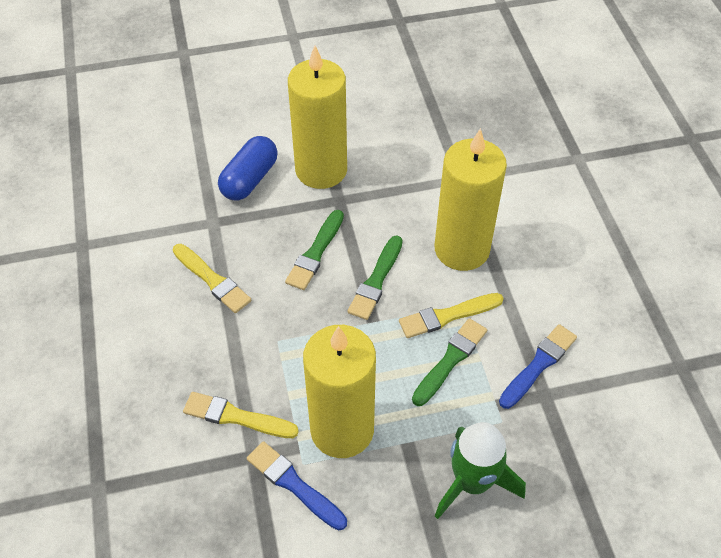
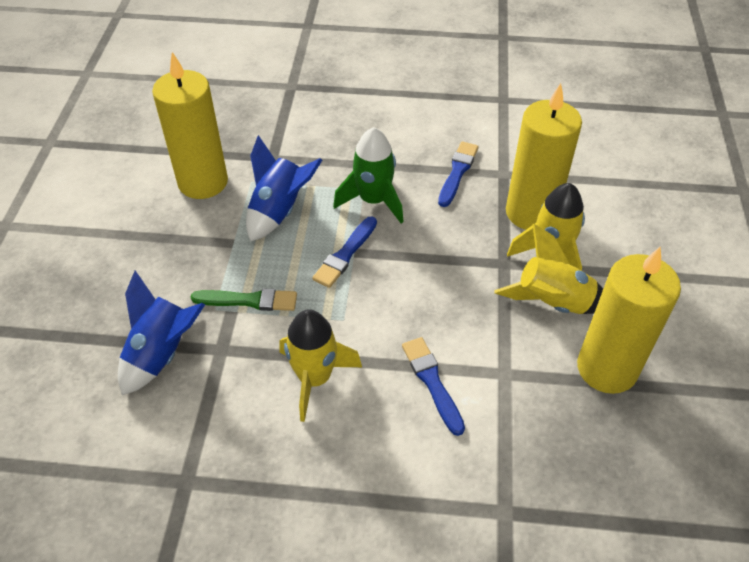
blue brush: [247,441,347,531] [499,324,577,409] = 2 -> [312,216,377,288] [402,337,465,436] [438,141,479,207] = 3
blue capsule: [218,136,278,201] = 1 -> none = 0
blue rocket: none = 0 -> [118,270,205,395] [246,135,322,242] = 2
green brush: [285,210,344,290] [348,235,403,320] [412,318,487,406] = 3 -> [191,288,297,311] = 1
yellow brush: [173,244,251,313] [183,392,299,438] [399,293,504,338] = 3 -> none = 0
yellow rocket: none = 0 -> [279,310,362,422] [494,224,603,314] [507,183,585,271] = 3

